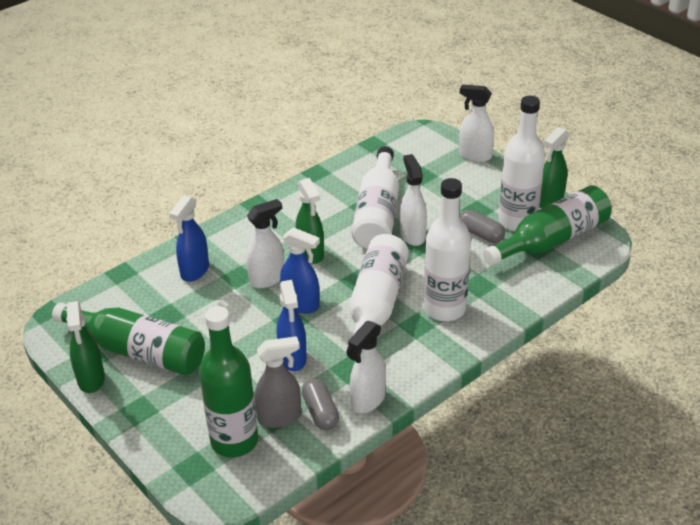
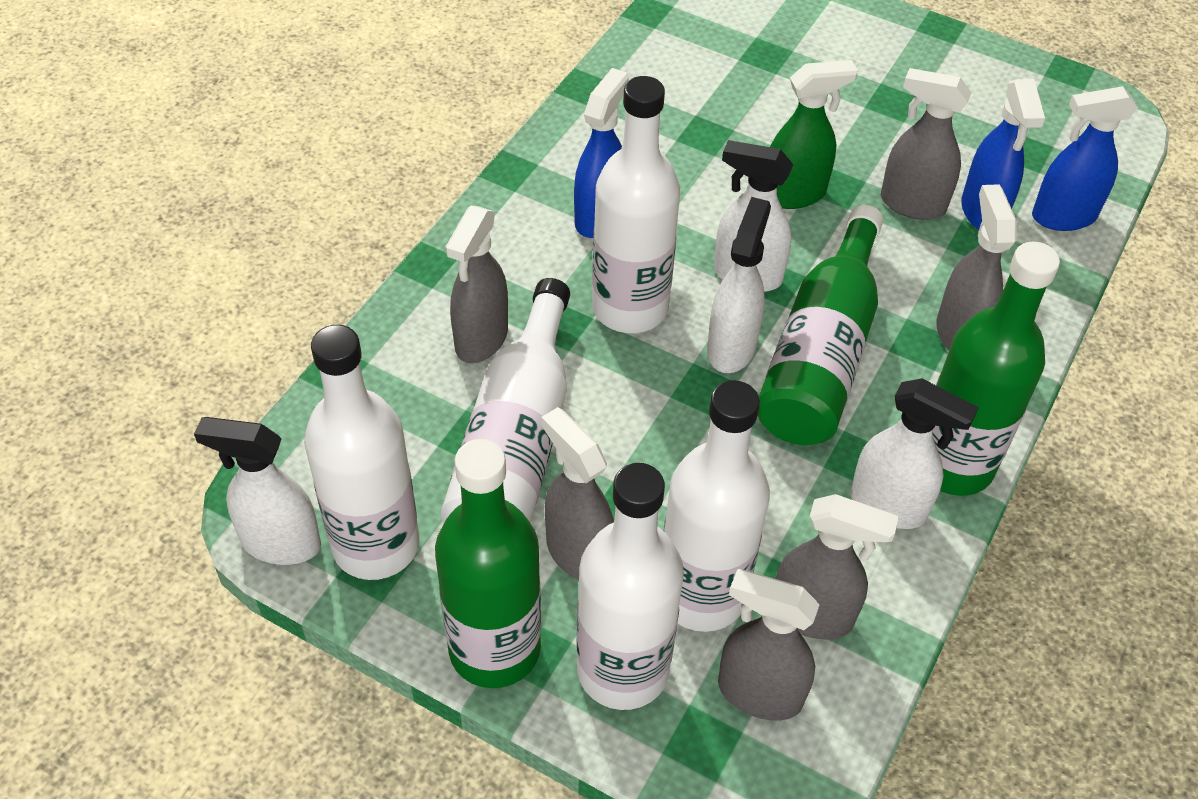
green spray bottle: [66,301,105,393] [296,178,324,264] [539,127,569,209] = 3 -> [770,60,858,209] = 1
grey capsule: [302,379,339,430] [460,210,505,243] = 2 -> none = 0
grey spray bottle: [255,336,301,428] = 1 -> [445,206,508,363] [541,407,614,580] [718,569,819,721] [775,494,899,640] [881,68,971,220] [937,184,1017,350] = 6
white bottle: [346,234,409,361] [351,146,399,249] [424,178,471,321] [498,96,545,231] = 4 -> [304,325,419,580] [440,278,570,523] [576,463,684,710] [592,76,680,333] [664,380,770,632] = 5

